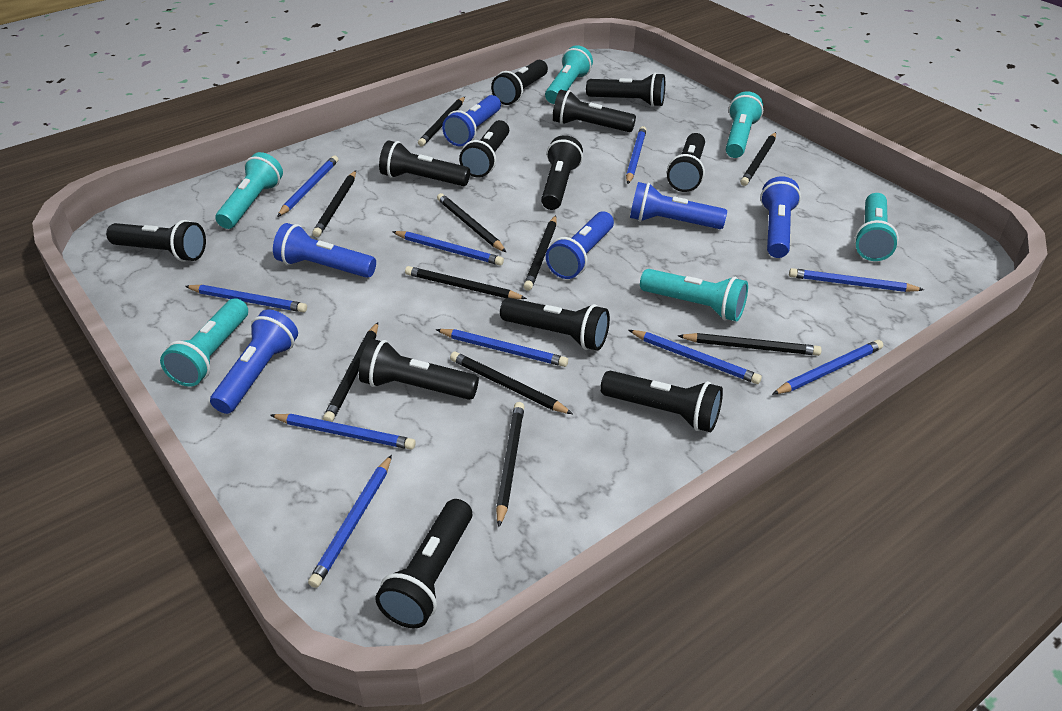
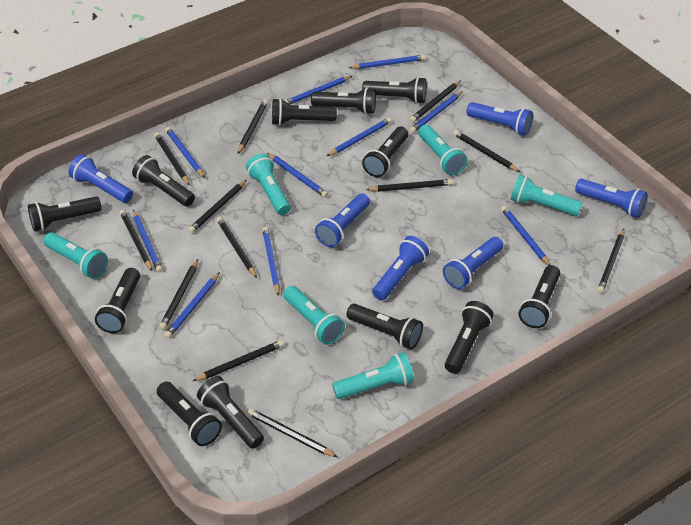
black pencil: [313,170,356,237] [323,322,378,422] [405,266,527,299] [418,97,465,146] [437,193,506,252] [450,352,573,414] [496,402,525,527] [524,215,557,291] [678,333,822,356] [740,132,776,186] = 10 -> [120,210,152,271] [154,132,190,186] [160,259,198,329] [188,180,247,233] [193,340,284,381] [217,217,257,278] [238,99,268,154] [248,409,337,457] [366,179,453,192] [410,80,461,123] [453,130,520,172] [597,229,624,293] = 12

